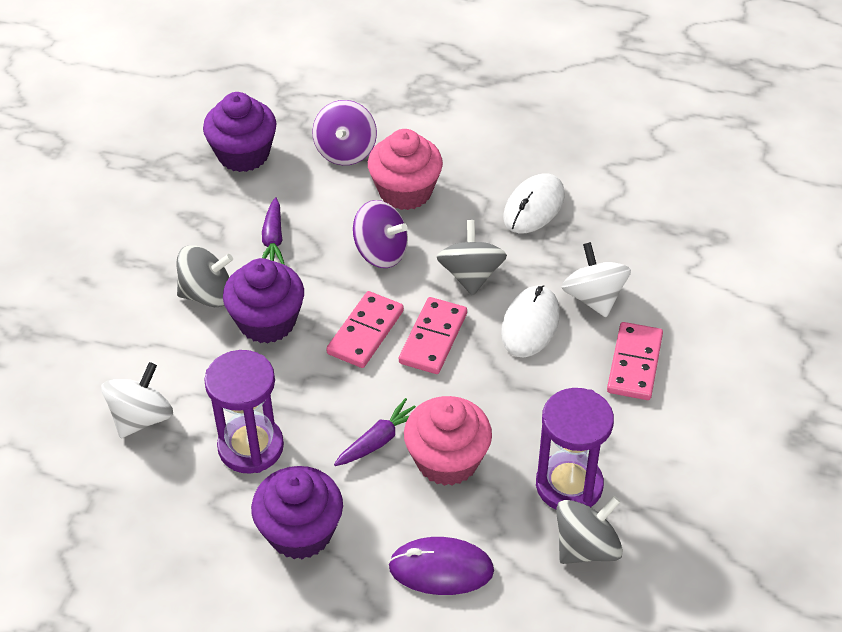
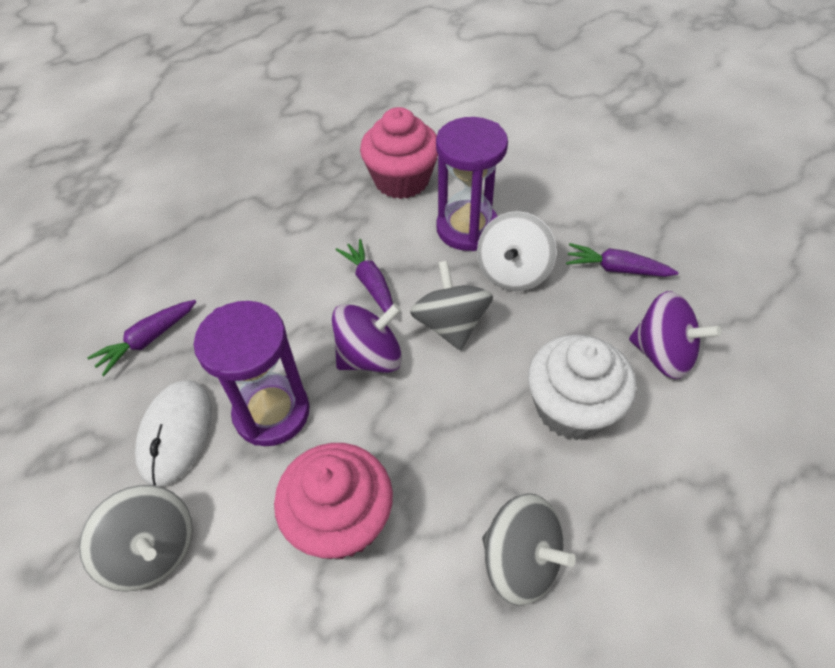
pink domino: [326,291,404,368] [399,297,467,374] [607,322,663,400] = 3 -> none = 0
purple carrot: [262,197,285,265] [334,398,416,466] = 2 -> [87,300,196,376] [336,239,395,318] [566,243,678,277] = 3
purple cupcake: [203,92,276,172] [223,258,304,344] [251,466,343,559] = 3 -> none = 0
purple mouse: [388,537,494,595] = 1 -> none = 0
white cupcake: none = 0 -> [528,334,636,440] = 1
white mouse: [501,285,560,357] [503,173,565,234] = 2 -> [135,380,212,487] = 1
white spinning top: [101,362,173,438] [561,242,631,317] = 2 -> [477,211,557,292] = 1

